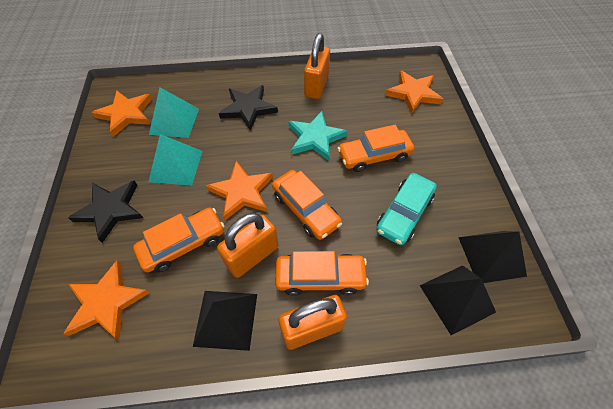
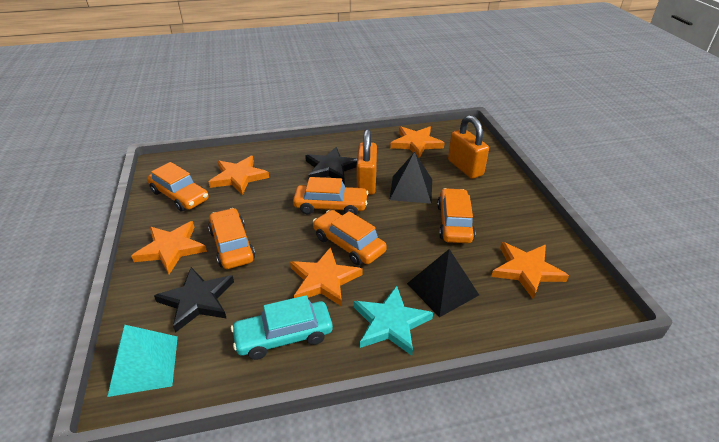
black pyramid: [193,291,257,351] [420,265,496,335] [458,231,527,283] = 3 -> [389,152,432,204] [407,249,479,317] = 2
orange car: [133,207,224,272] [272,170,342,240] [275,251,369,296] [337,125,414,172] = 4 -> [147,162,209,211] [208,208,255,269] [293,177,368,215] [313,210,387,265] [437,188,475,243] = 5
orange padlock: [217,213,278,278] [278,295,347,350] [304,33,330,99] = 3 -> [357,129,377,195] [448,115,489,179] = 2
orange star: [63,260,149,340] [91,90,152,137] [206,161,273,220] [385,70,443,114] = 4 -> [131,221,207,274] [209,156,269,195] [290,247,362,307] [390,126,444,158] [491,242,569,300] = 5
turquoise pyramid: [149,87,199,138] [149,134,203,186] = 2 -> [107,325,178,397] = 1

